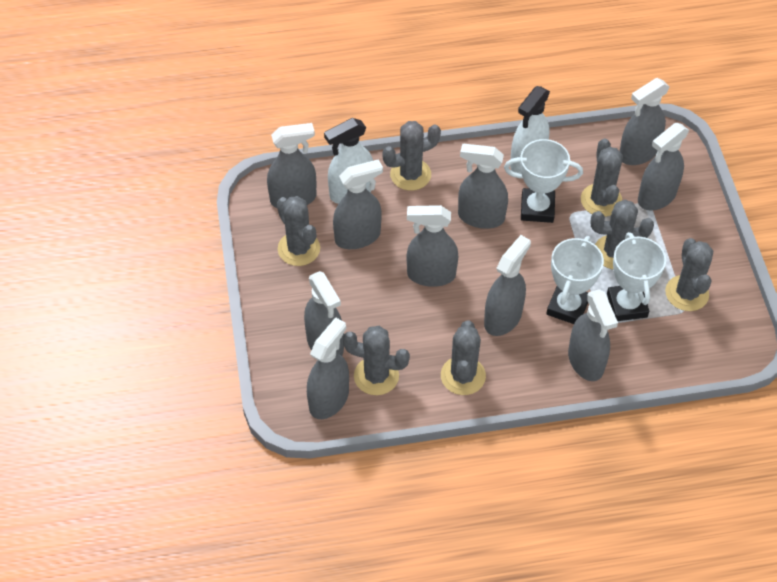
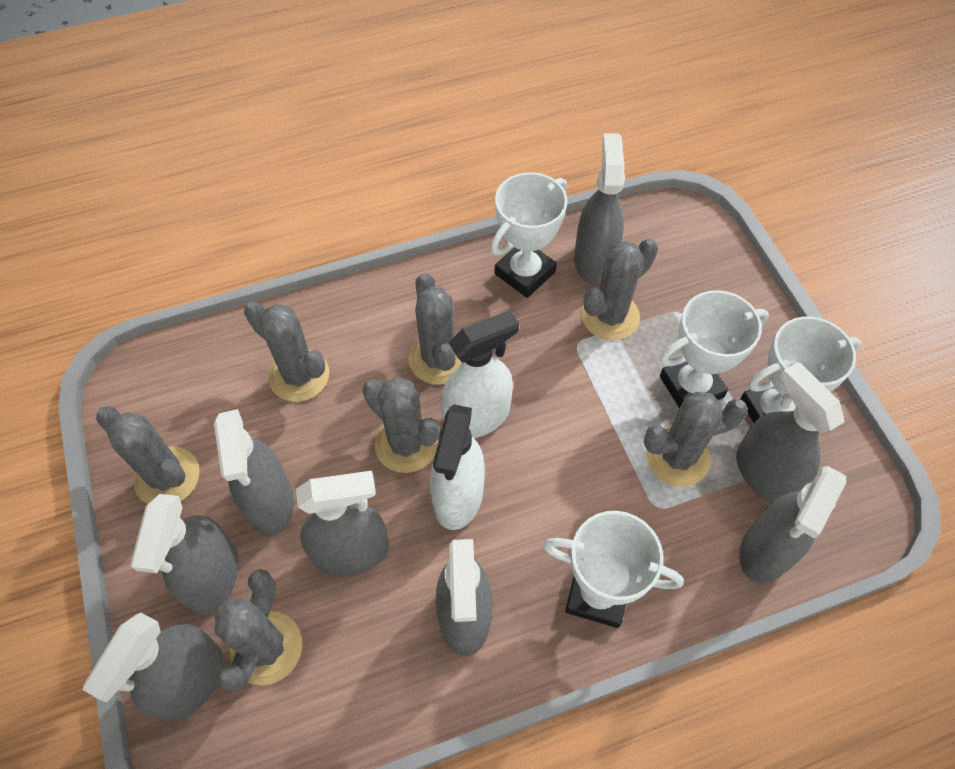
grey spray bottle: [267,123,316,208] [304,271,344,356] [307,317,349,419] [333,159,383,249] [407,205,458,287] [458,144,508,229] [484,235,531,336] [568,289,618,381] [619,78,670,165] [638,123,689,211] = 10 -> [83,613,223,721] [130,494,238,614] [214,409,294,535] [296,471,389,576] [435,539,493,656] [574,133,625,285] [736,362,844,502] [739,466,846,584] = 8
white trophy: [504,139,583,223] [546,236,604,324] [607,232,666,321] = 3 -> [491,172,567,298] [543,511,684,628] [660,290,769,409] [740,316,861,423] = 4

